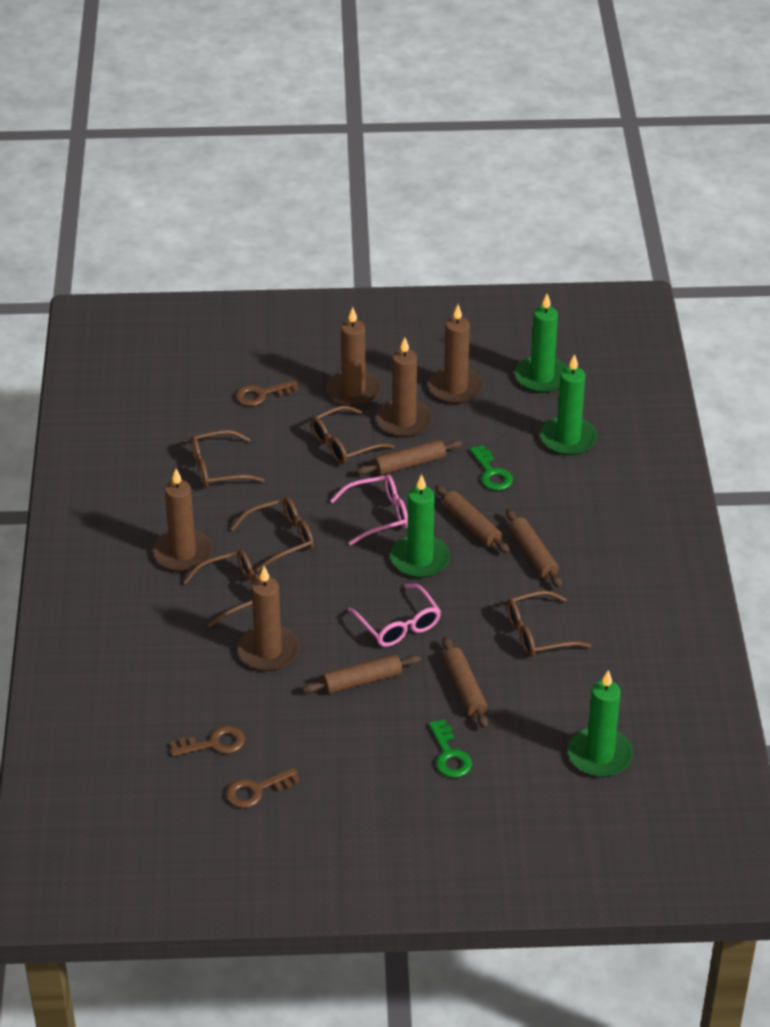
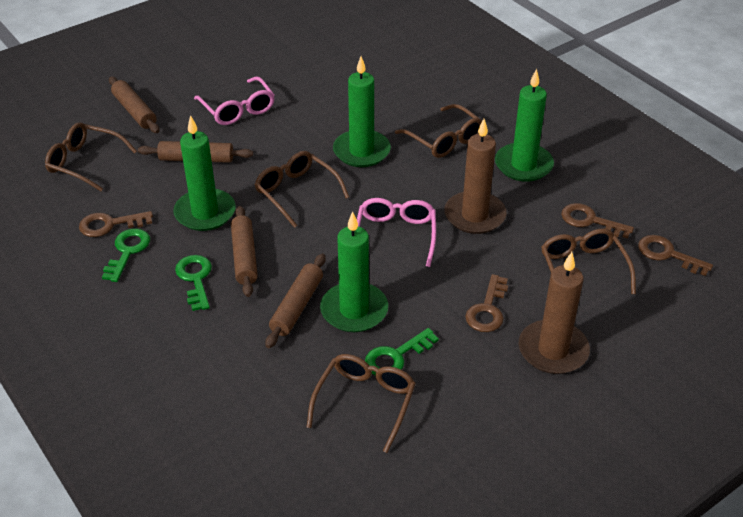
brown candle: [153,469,213,572] [237,566,299,671] [326,307,381,407] [376,337,432,437] [428,305,484,404] = 5 -> [444,119,507,234] [519,252,590,374] = 2
brown key: [170,726,245,757] [226,768,300,808] [235,380,299,406] = 3 -> [79,211,153,237] [465,274,508,332] [561,203,634,239] [638,235,713,276] = 4
brown rolling pin: [303,654,421,694] [357,440,463,475] [435,485,510,553] [442,637,489,729] [506,509,562,588] = 5 -> [109,76,160,133] [138,141,253,163] [231,206,258,297] [265,254,326,348] = 4
green key: [429,719,472,778] [470,445,513,491] = 2 -> [102,229,150,282] [175,255,212,311] [365,328,439,375] = 3

